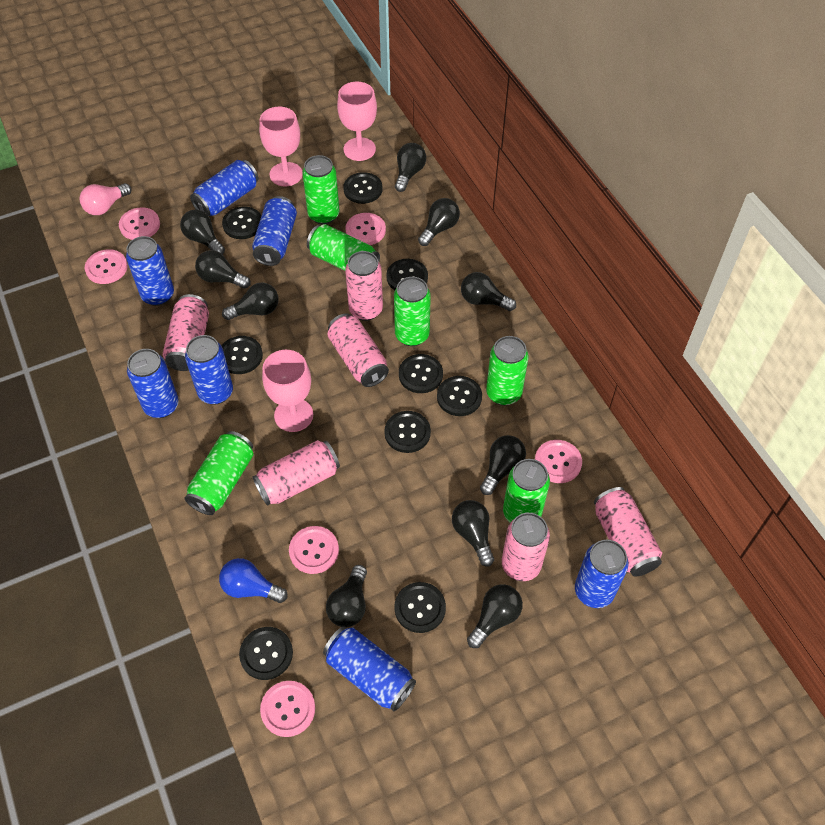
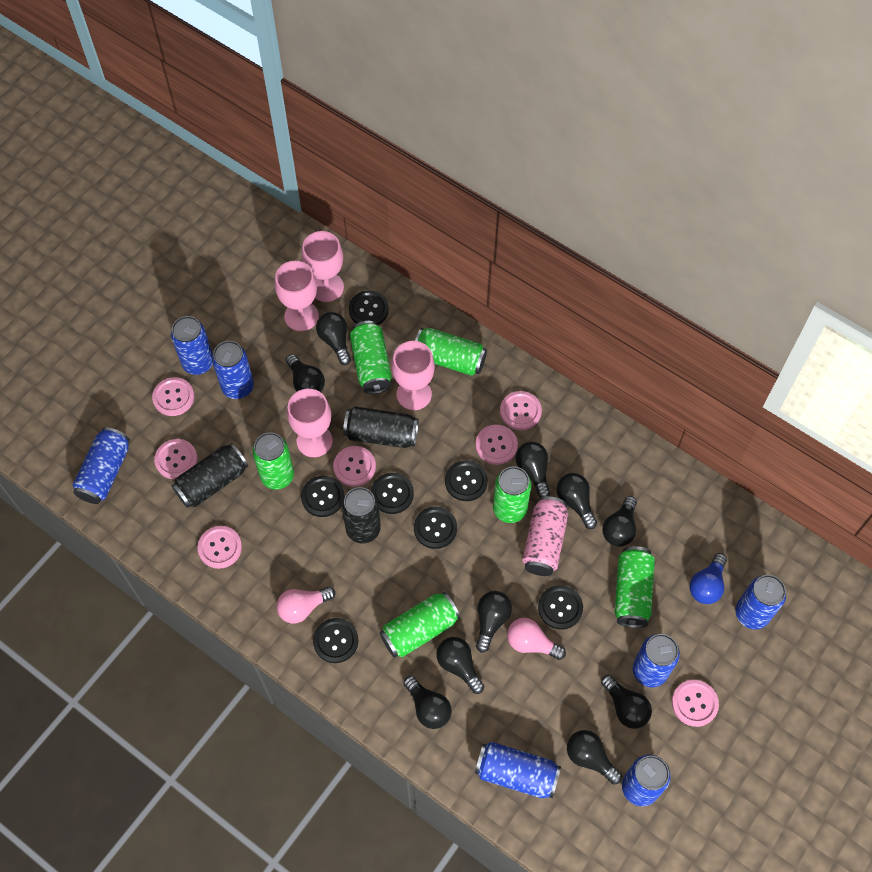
black button: [221,336,263,374] [222,206,261,239] [239,627,293,680] [343,172,382,204] [384,411,431,453] [386,259,428,290] [394,582,446,633] [399,354,443,393] [437,376,482,416] = 9 -> [301,476,344,517] [313,618,358,663] [349,290,389,325] [371,473,414,514] [414,507,457,549] [445,460,488,501] [538,585,583,630] = 7
black can: none = 0 -> [172,443,248,508] [342,487,381,543] [343,407,419,448] = 3
pink button: [85,249,128,284] [119,208,160,240] [260,681,315,737] [289,526,339,574] [345,213,386,245] [535,440,582,483] = 6 -> [152,377,194,416] [154,439,198,479] [197,526,242,569] [333,446,376,487] [475,425,518,465] [500,391,542,430] [672,680,719,727] = 7
pink can: [163,294,209,371] [253,440,340,506] [328,314,389,387] [345,251,383,321] [502,513,550,581] [594,487,662,577] = 6 -> [522,496,568,576] = 1
pink goblet: [259,107,303,186] [262,350,313,432] [337,82,377,161] = 3 -> [275,261,319,331] [287,389,333,457] [302,231,344,302] [392,341,435,410] = 4
pink light bulb: [79,183,131,215] = 1 -> [277,586,335,624] [507,618,566,660] = 2

